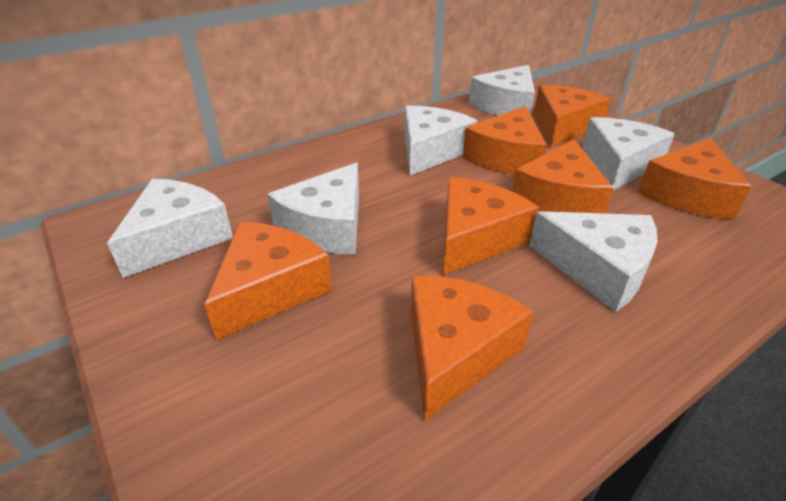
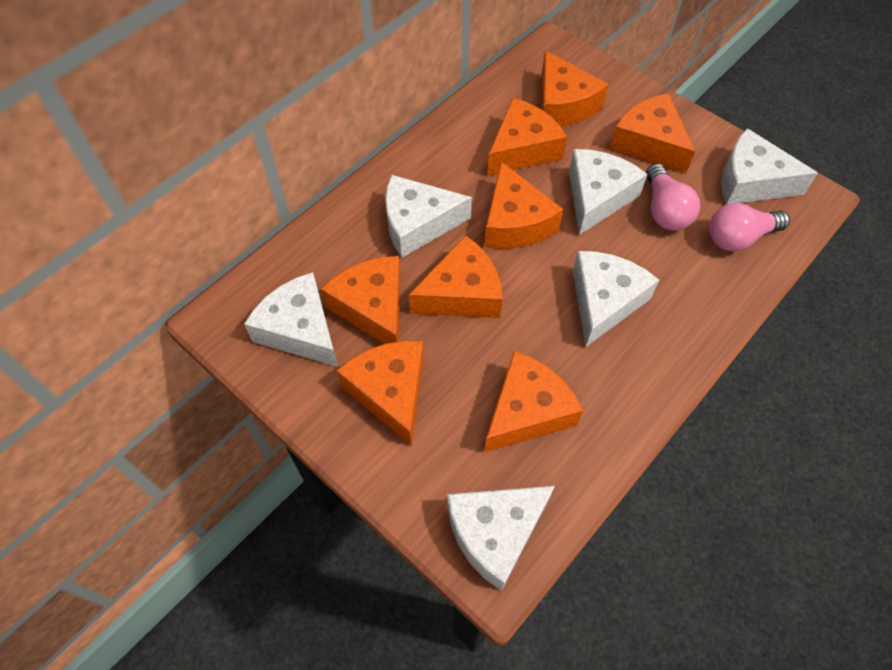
orange cheese: [204,222,332,340] [411,276,534,421] [443,177,539,275] [463,106,547,174] [512,139,613,214] [534,85,611,148] [638,138,752,220] = 7 -> [321,256,401,344] [336,341,424,446] [409,235,503,318] [484,162,563,249] [484,351,584,453] [487,97,567,176] [541,50,609,126] [610,93,696,173] = 8
pink light bulb: none = 0 -> [646,163,700,231] [709,203,790,251] = 2

